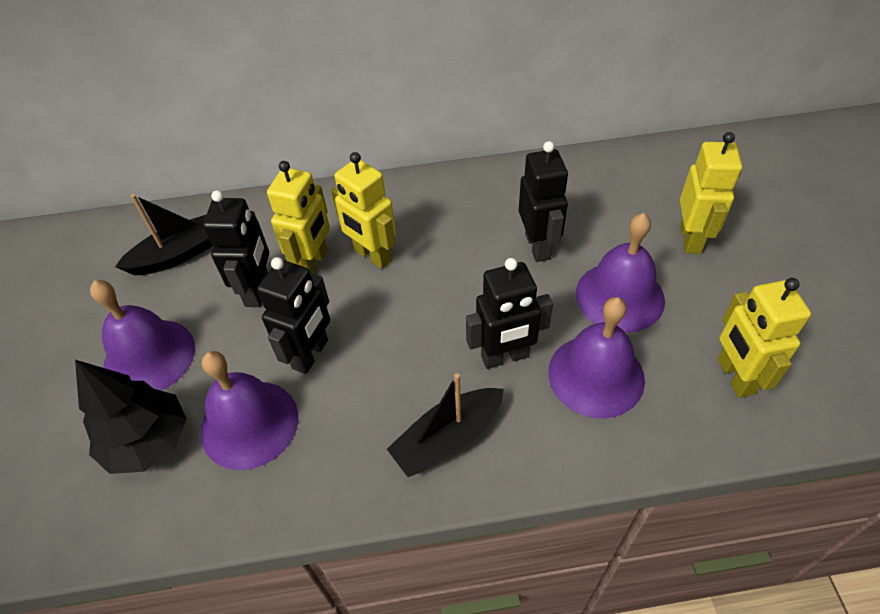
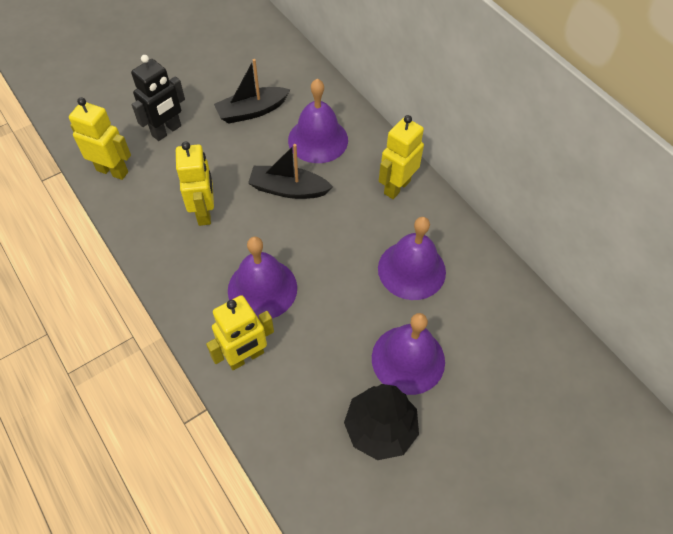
black robot: [203,190,269,307] [257,257,330,374] [466,258,553,369] [519,141,568,262] = 4 -> [131,55,185,141] = 1

